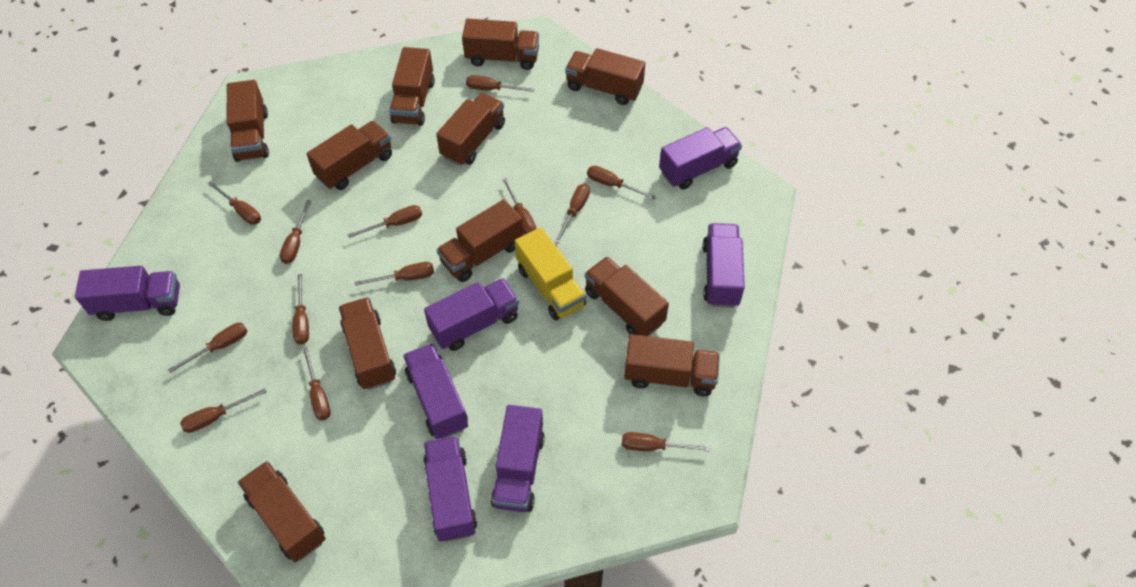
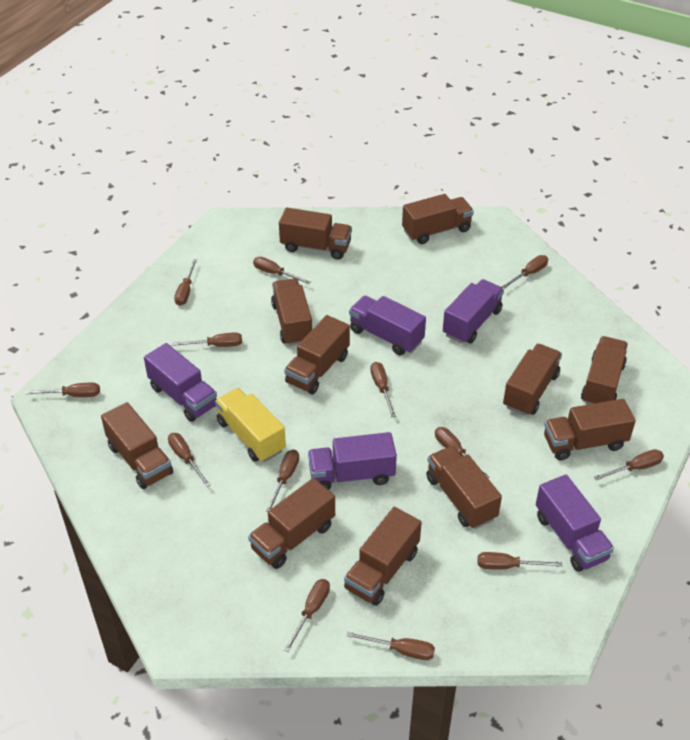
purple truck: [75,266,180,321] [403,343,468,439] [423,436,477,542] [424,278,519,351] [491,405,545,512] [659,127,742,190] [702,223,745,308] = 7 -> [144,343,217,422] [308,432,397,490] [349,296,426,355] [443,279,504,344] [536,475,614,572] = 5

